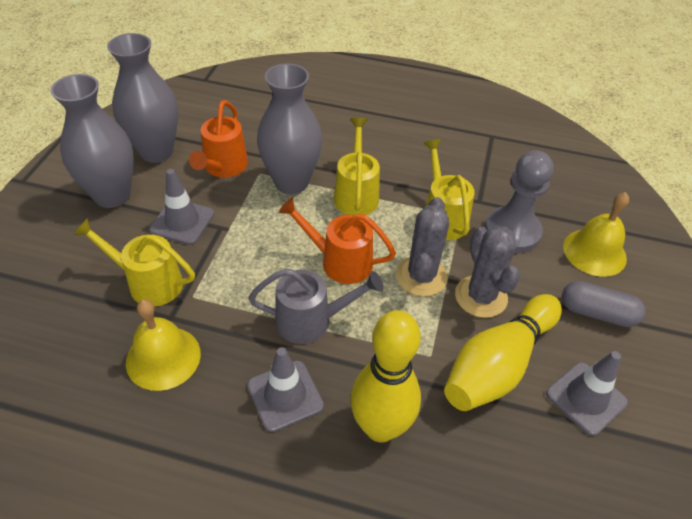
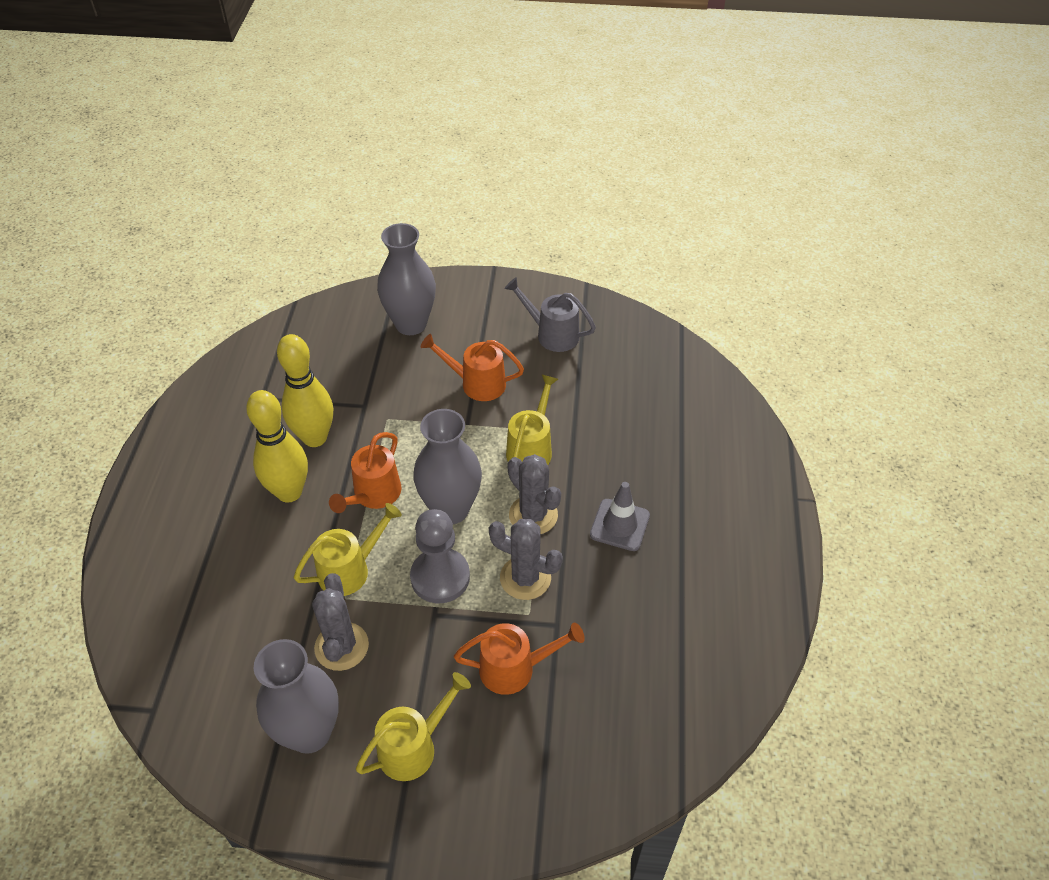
grey cactus: [396,197,449,297] [455,226,521,318] = 2 -> [312,573,369,671] [489,519,563,600] [507,454,561,534] = 3
grey capsule: [562,281,646,327] = 1 -> none = 0
grey traffic cone: [149,169,214,245] [247,347,324,432] [546,351,628,436] = 3 -> [590,482,650,551] = 1
orange watering can: [189,100,248,178] [279,198,396,284] = 2 -> [329,432,401,513] [421,334,524,401] [454,622,585,695] = 3
yellow bell: [126,299,201,391] [563,192,629,277] = 2 -> none = 0

